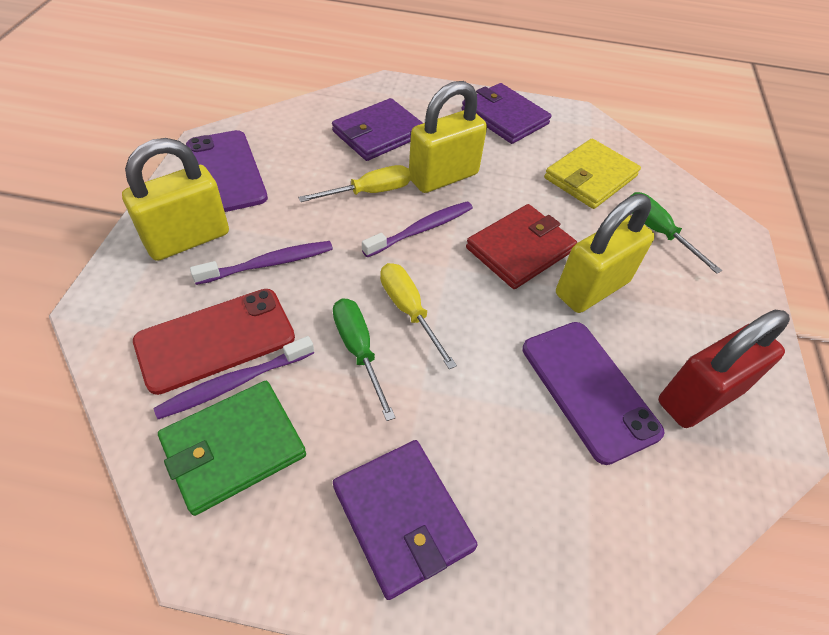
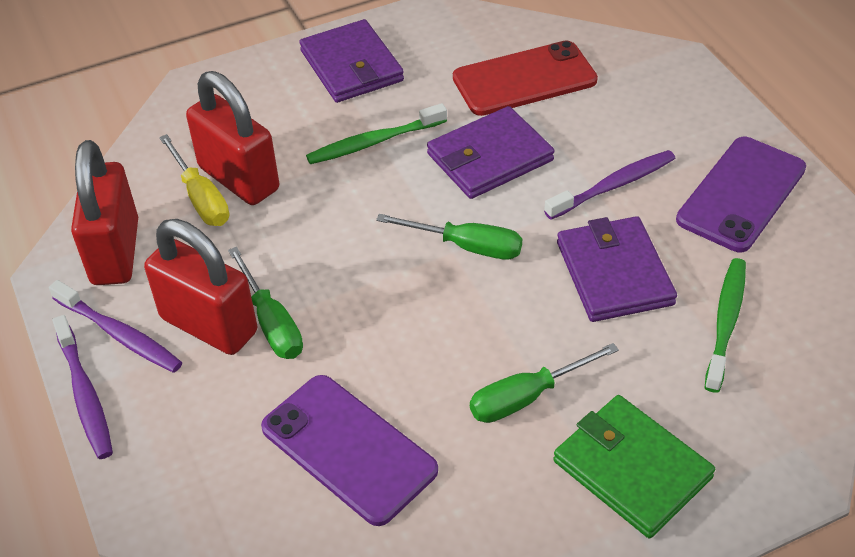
green screwdriver: [333,298,396,421] [631,192,722,274] = 2 -> [228,247,303,359] [376,214,522,260] [470,343,619,423] = 3
green toothbrush: none = 0 -> [306,103,447,164] [705,258,746,393] = 2
red padlock: [658,310,790,428] = 1 -> [71,140,138,285] [144,219,257,355] [186,71,279,205] = 3
red wallet: [466,204,577,289] = 1 -> none = 0
yellow padlock: [122,138,229,261] [409,81,487,193] [556,194,655,313] = 3 -> none = 0
yellow screwdriver: [298,165,411,202] [380,263,457,369] = 2 -> [159,134,229,226] = 1
yellow wallet: [544,139,641,209] = 1 -> none = 0

